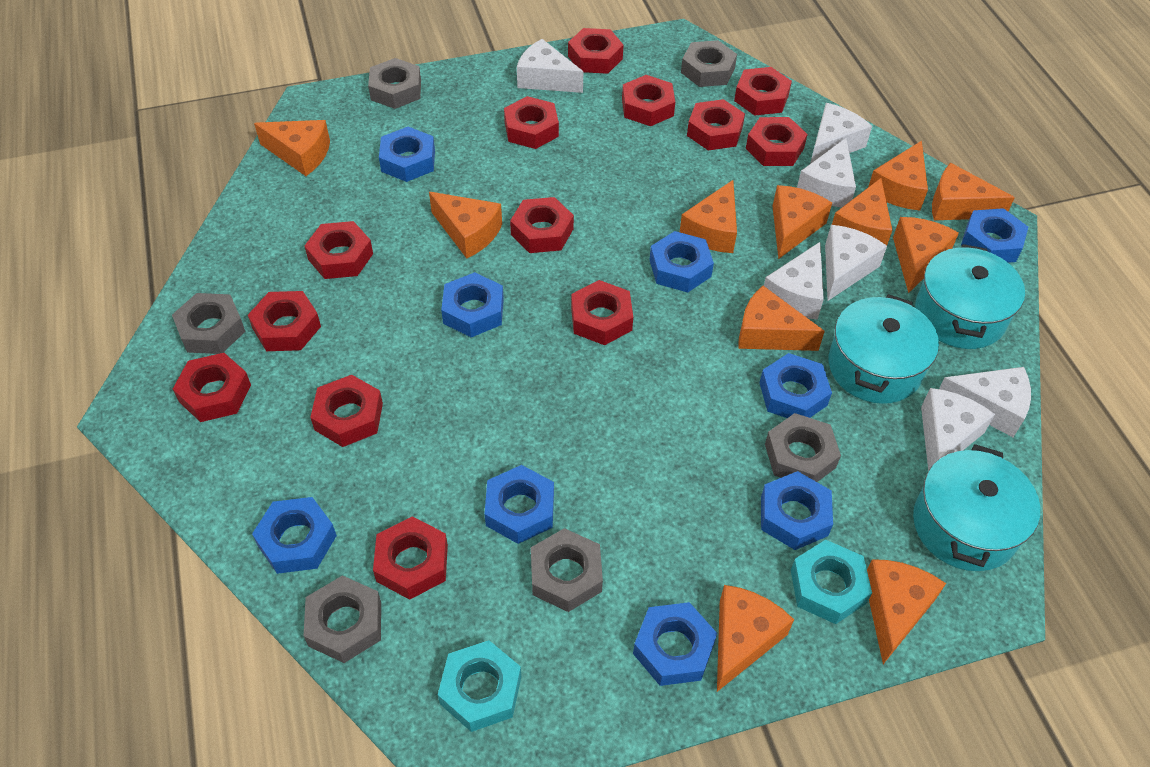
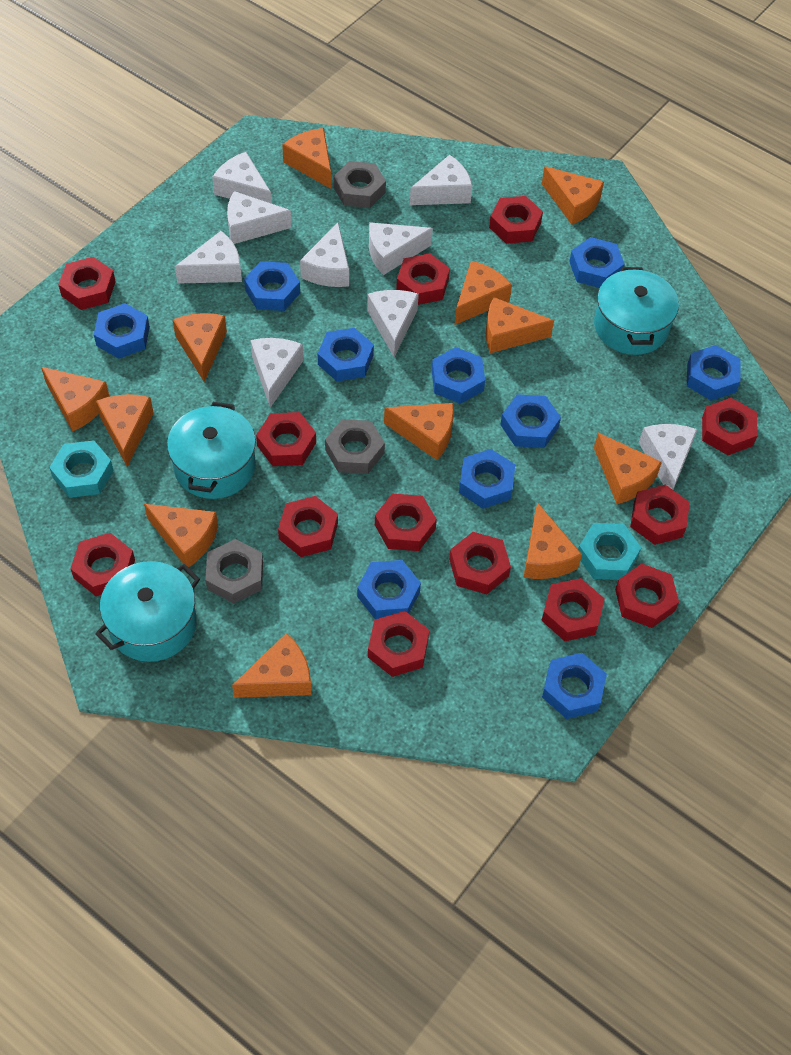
blue nut: [252,497,337,574] [379,127,435,182] [441,272,504,337] [485,465,554,544] [633,602,717,686] [649,231,714,292] [760,353,832,418] [761,471,833,550] [961,208,1028,263] = 9 -> [94,303,150,359] [244,261,300,311] [318,328,374,382] [357,560,421,619] [432,347,485,404] [459,449,515,509] [500,394,561,448] [542,653,607,719] [569,237,625,288] [687,345,740,401] = 10
grey nut: [172,293,246,354] [304,575,381,663] [368,58,421,109] [531,528,603,612] [681,40,737,87] [765,413,841,482] = 6 -> [205,539,263,604] [325,419,385,474] [334,161,386,208] = 3
orange cheese: [254,120,330,176] [429,192,502,258] [680,180,737,253] [717,585,794,692] [738,286,825,351] [773,185,832,259] [832,178,892,245] [867,559,946,664] [868,141,928,211] [893,217,959,293] [932,163,1015,220] = 11 -> [41,367,110,432] [96,394,154,467] [144,504,218,568] [173,313,227,382] [232,633,312,698] [282,128,331,189] [384,403,454,460] [455,261,512,325] [486,297,554,353] [523,502,582,579] [542,166,604,225] [594,433,662,504] = 12
white cheese: [517,39,583,93] [764,242,824,320] [797,138,856,207] [810,103,872,164] [825,225,887,301] [921,388,995,471] [939,367,1031,437] = 7 -> [175,231,242,284] [212,152,272,204] [227,191,292,244] [250,338,303,408] [300,223,349,287] [367,290,419,357] [369,222,433,275] [410,155,472,205] [639,424,697,490] = 9

